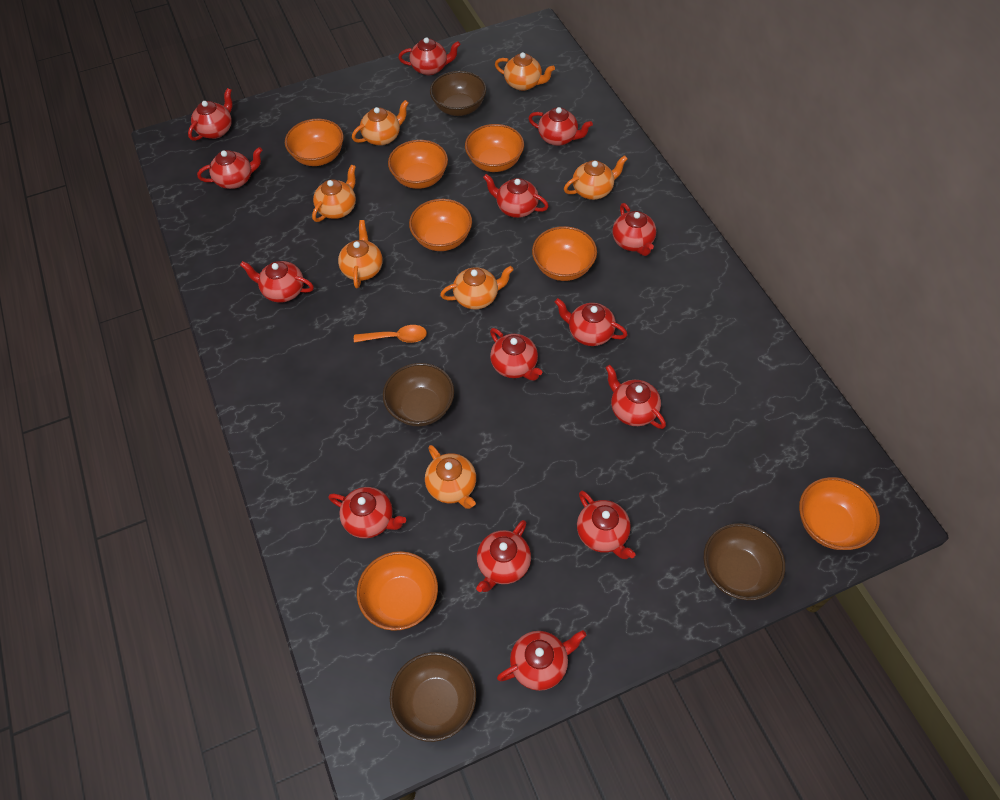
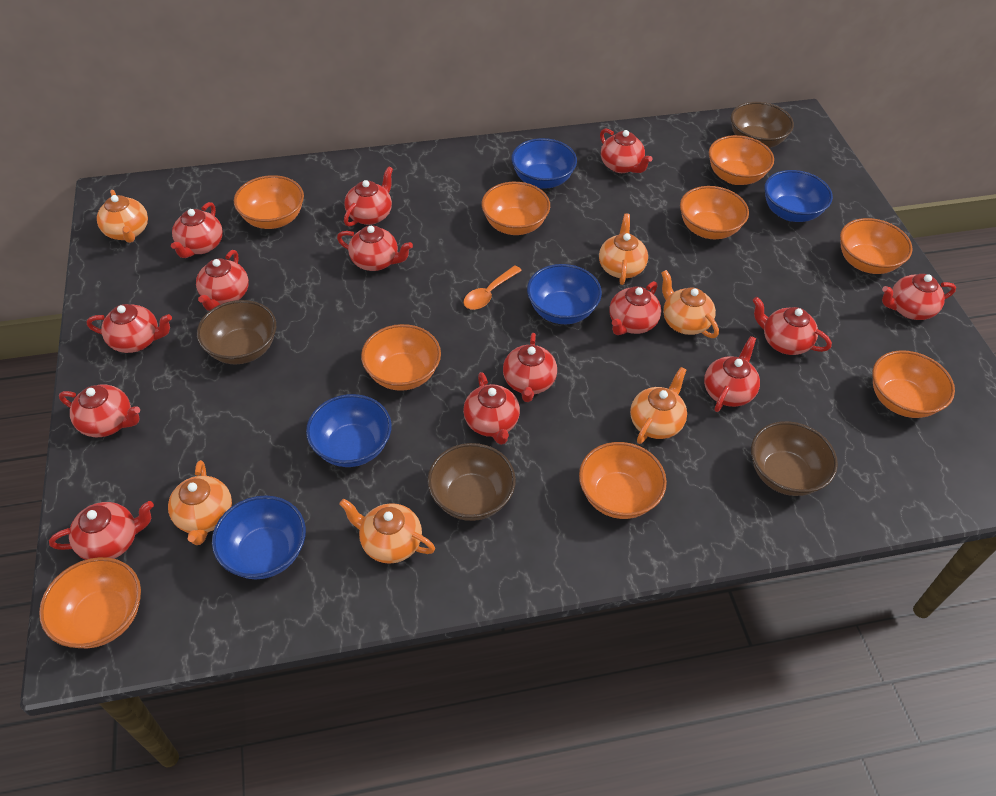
blue bowl: none = 0 -> [212,495,306,579] [306,394,392,467] [511,138,577,189] [527,264,602,324] [764,170,833,222] = 5
orange bowl: [285,119,344,166] [357,551,438,631] [388,140,448,189] [409,199,472,251] [465,124,524,172] [532,226,597,281] [799,477,880,550] = 7 -> [39,557,141,648] [234,175,304,229] [361,324,441,391] [482,182,550,235] [579,442,667,519] [680,186,749,239] [709,135,774,185] [840,218,913,274] [872,350,955,418] = 9
orange teapot: [312,164,356,222] [338,220,383,288] [352,100,409,146] [425,445,476,509] [440,266,514,309] [495,52,555,91] [564,155,628,200] = 7 -> [97,190,148,243] [168,460,232,545] [339,499,435,564] [599,214,648,285] [630,367,687,444] [661,270,719,338] = 6

